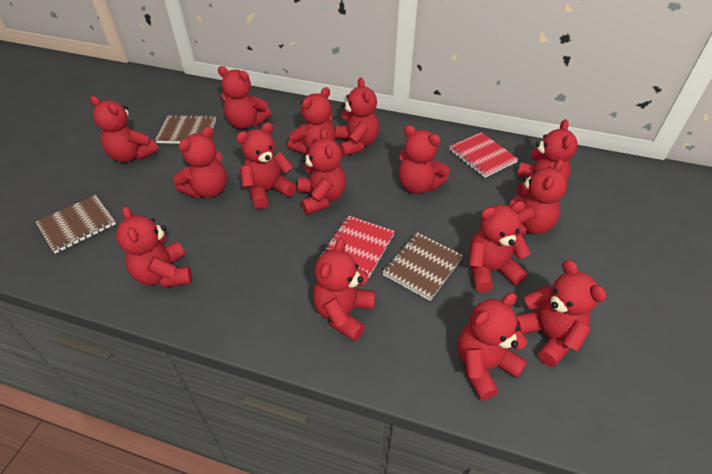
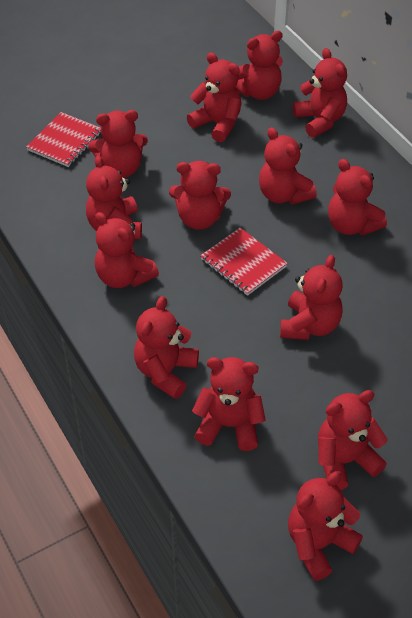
brown notebook: [36,195,116,254] [155,115,216,144] [383,232,463,301] = 3 -> none = 0
red teddy bear: [90,96,159,162] [116,206,192,288] [173,127,227,198] [218,66,271,129] [236,122,297,209] [288,87,336,155] [298,128,346,215] [313,238,375,341] [336,78,379,156] [399,125,450,194] [458,293,527,400] [469,201,531,292] [509,159,567,236] [516,260,606,367] [517,119,578,197] = 15 -> [86,155,142,239] [88,110,148,178] [95,212,159,288] [134,296,199,399] [169,161,231,230] [187,52,242,142] [192,357,266,451] [235,31,283,100] [259,127,317,205] [280,255,343,340] [288,471,363,581] [293,48,347,138] [318,390,388,490] [328,159,387,235] = 14

